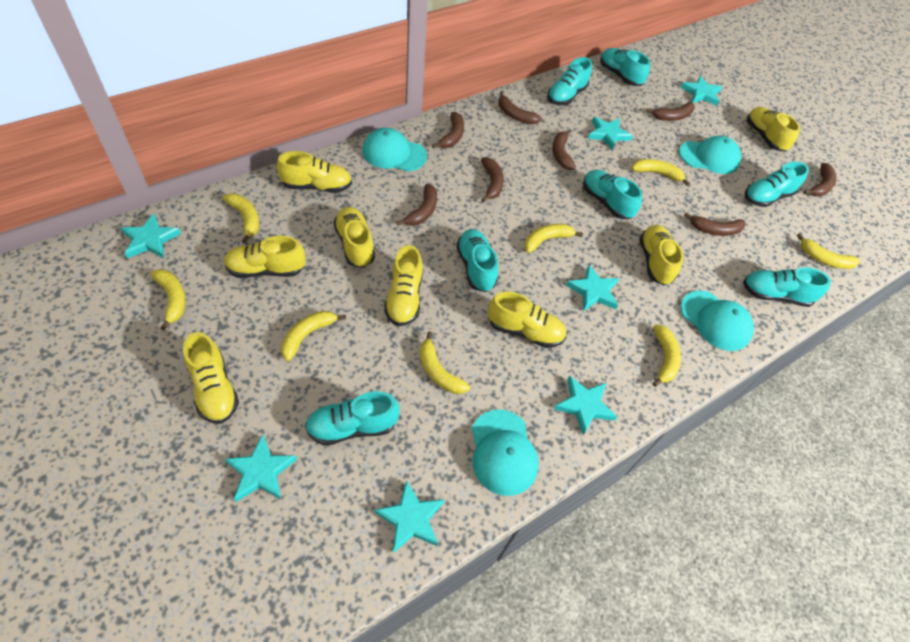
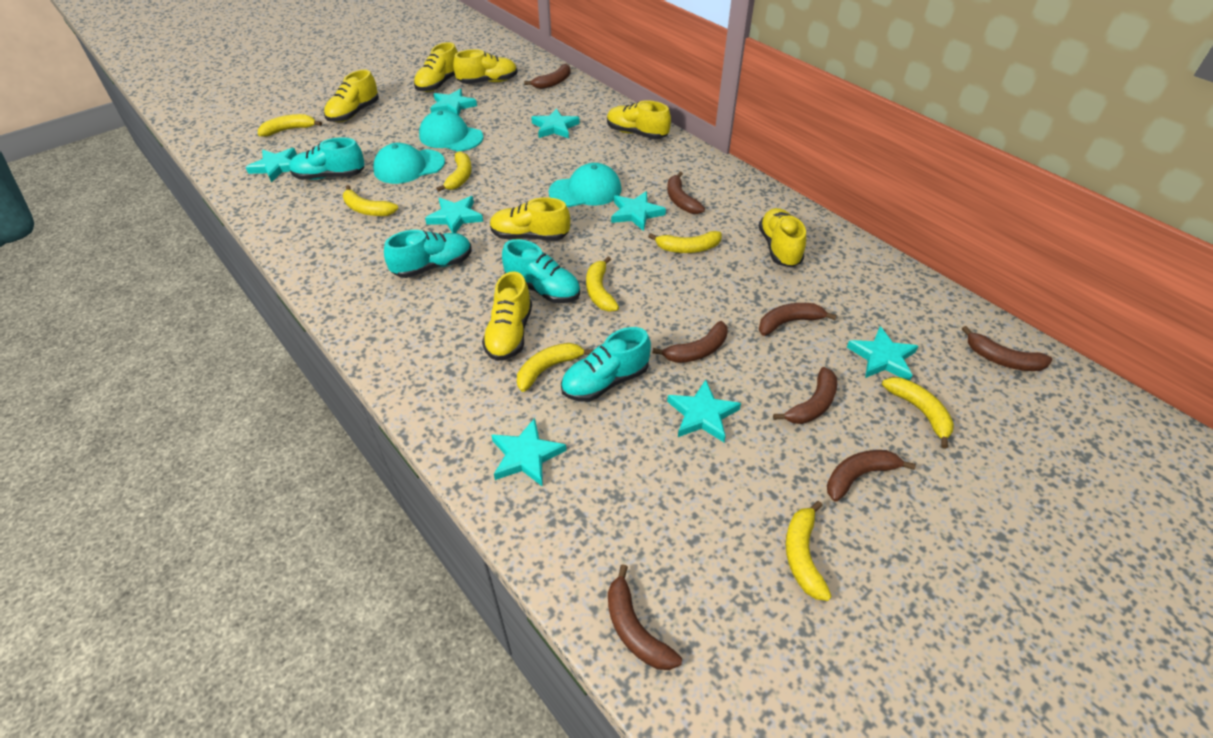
turquoise cap: [362,128,427,171] [472,410,539,496] [679,136,741,174] [681,291,754,351] = 4 -> [373,143,445,184] [419,110,483,151] [549,163,622,207] = 3
turquoise shoe: [305,391,400,445] [456,229,498,292] [547,57,592,105] [583,169,642,219] [600,48,650,86] [743,267,831,307] [745,162,809,207] = 7 -> [289,137,365,180] [384,230,472,278] [502,239,580,303] [561,327,651,402] = 4
turquoise star: [121,213,181,258] [225,434,297,502] [374,480,444,553] [554,376,617,435] [566,265,619,311] [588,117,633,151] [680,76,722,106] = 7 -> [246,148,297,183] [425,196,483,233] [430,89,477,116] [491,418,567,487] [531,108,580,138] [611,191,666,231] [667,380,741,442] [847,326,918,381] = 8
yellow shoe: [183,332,239,424] [224,236,306,278] [277,151,352,193] [333,207,375,268] [384,245,423,326] [488,291,566,348] [639,225,683,285] [747,107,800,152] = 8 -> [324,70,379,122] [414,42,458,92] [453,49,518,84] [482,271,532,361] [490,197,570,241] [607,100,671,139] [759,208,806,267] = 7

